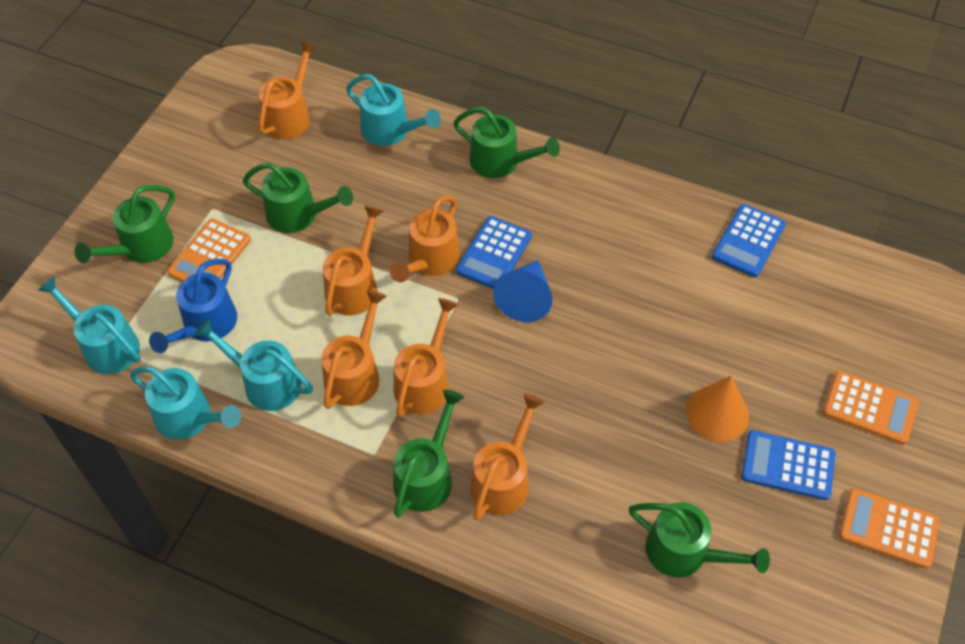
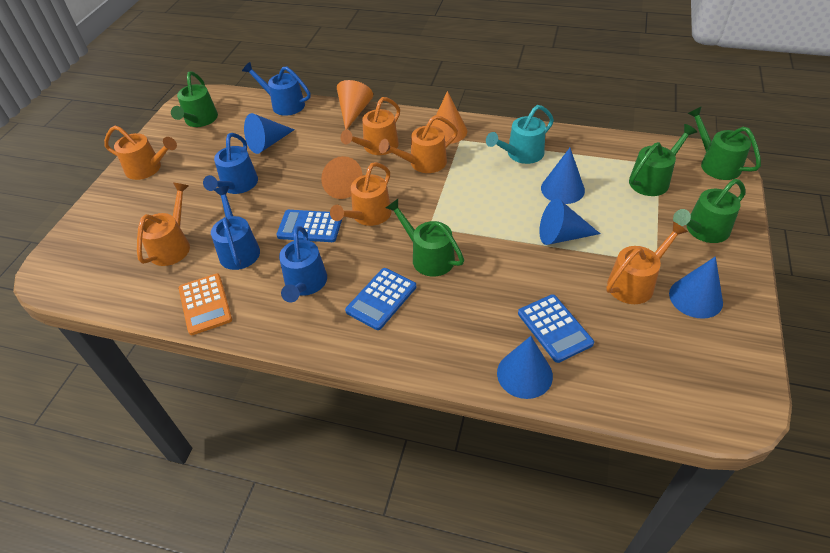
blue cone: [493,260,553,322] = 1 -> [244,113,295,154] [497,336,553,399] [539,198,601,245] [541,148,585,204] [669,256,723,319] = 5
blue watering can: [149,259,237,353] = 1 -> [203,133,258,194] [211,186,260,270] [242,62,311,116] [279,226,327,302] = 4
orange calculator: [167,219,251,282] [823,371,919,445] [839,488,940,569] = 3 -> [179,273,232,335] = 1
orange cone: [686,376,749,442] = 1 -> [321,156,363,199] [337,80,373,130] [431,91,467,144] = 3
turquoise watering can: [38,276,140,374] [130,366,241,439] [194,319,313,411] [346,74,441,146] = 4 -> [486,105,554,164] = 1

